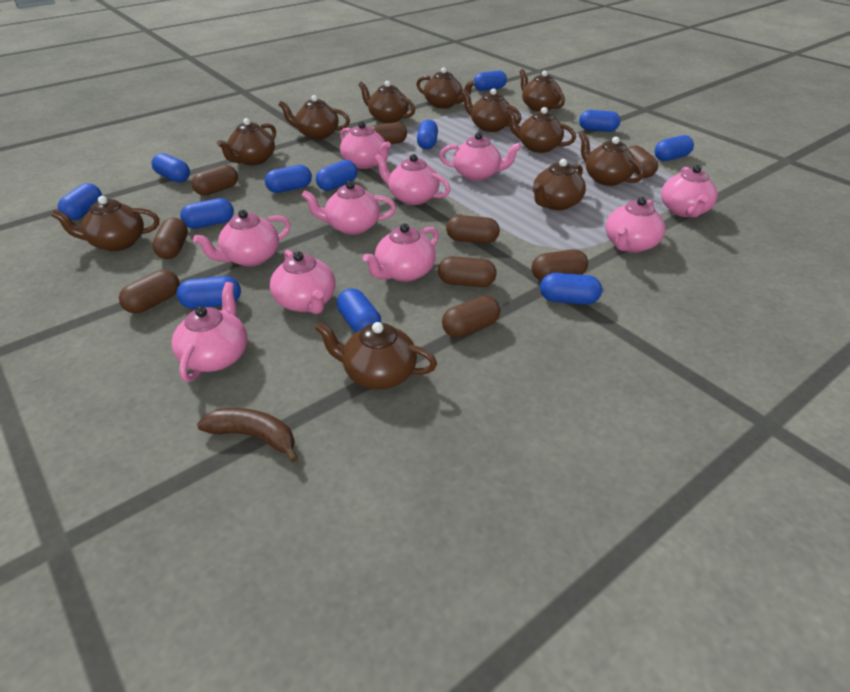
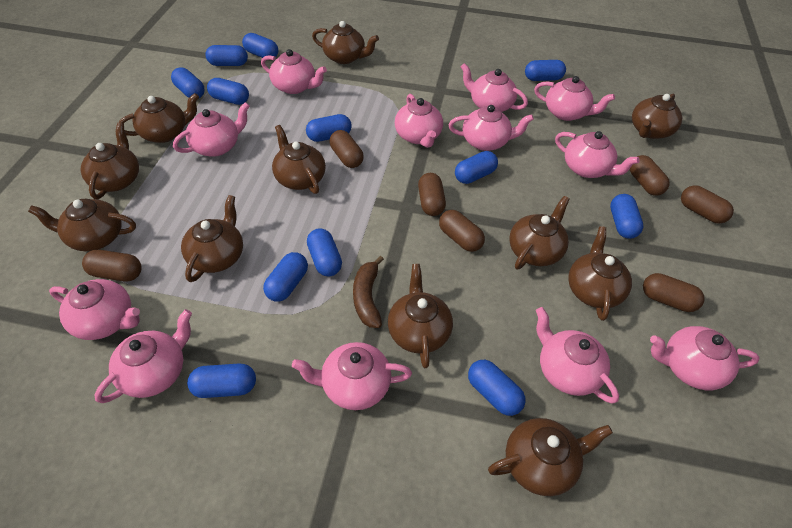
brown capsule: [119,270,180,313] [152,218,188,259] [192,165,238,196] [371,122,407,144] [438,256,497,287] [442,296,500,338] [446,215,500,244] [532,250,588,281] [628,145,658,178] = 9 -> [82,250,142,282] [330,130,364,168] [418,173,446,216] [439,210,485,252] [630,155,670,196] [643,273,704,312] [681,185,734,224] = 7
pink teapot: [171,282,247,382] [193,210,291,266] [270,250,335,314] [302,181,396,235] [340,121,391,169] [363,224,439,282] [374,154,451,205] [439,132,521,181] [605,197,665,253] [661,165,718,217] = 10 -> [49,279,140,340] [94,309,192,403] [173,102,250,157] [261,49,327,94] [292,342,412,410] [395,94,443,148] [449,105,534,151] [460,63,528,112] [534,76,615,121] [536,307,619,404] [555,131,640,178] [650,326,760,390] = 12

